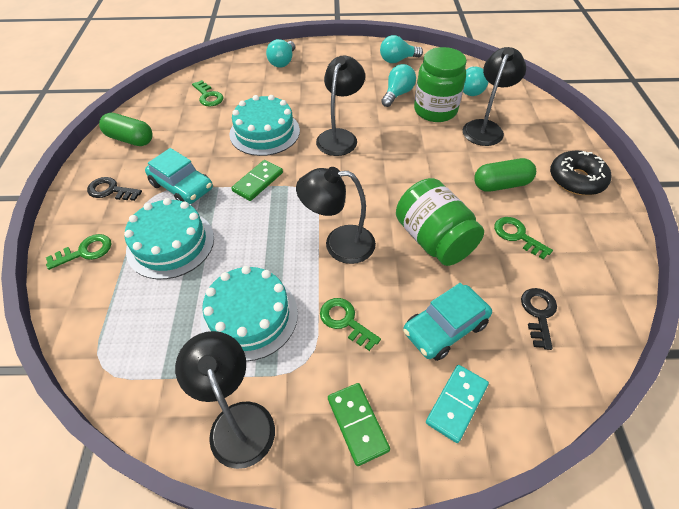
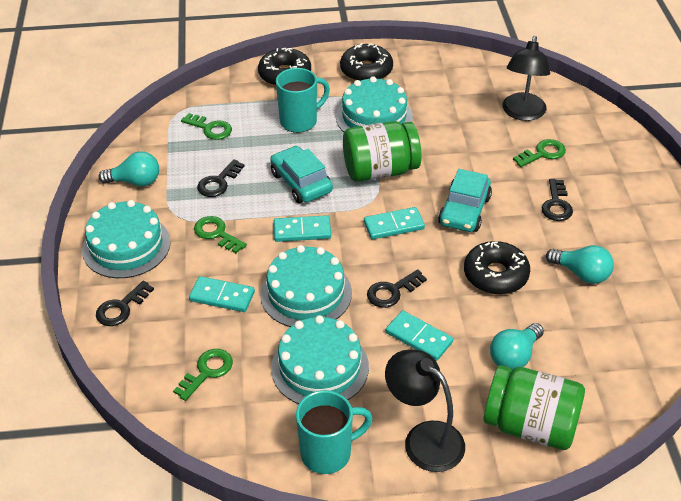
black donut: [550,150,611,195] = 1 -> [258,48,311,86] [340,43,393,81] [464,241,530,295] = 3
black key: [87,177,142,201] [521,288,557,350] = 2 -> [96,280,154,326] [197,159,244,197] [367,269,427,308] [542,179,573,221] = 4
black lamp: [175,331,275,469] [296,167,376,264] [316,56,365,156] [463,47,526,146] = 4 -> [385,350,465,472] [502,36,550,121] = 2
green capsule: [99,113,153,146] [474,158,536,192] = 2 -> none = 0
green domino: [231,160,283,201] [328,383,390,466] = 2 -> none = 0
turquoise cake: [124,198,214,279] [201,266,298,361] [229,95,300,156] = 3 -> [82,200,171,278] [260,245,352,327] [271,315,369,404] [336,76,413,132] = 4
turquoise domino: [426,365,489,443] = 1 -> [189,276,255,312] [274,215,331,242] [364,207,425,240] [386,311,453,361] = 4
turquoise light bulb: [266,39,295,67] [380,35,423,63] [381,64,416,107] [463,66,488,96] = 4 -> [98,151,159,186] [490,323,544,371] [546,245,614,284] = 3
turquoise mug: none = 0 -> [276,68,330,133] [296,390,373,474] = 2

